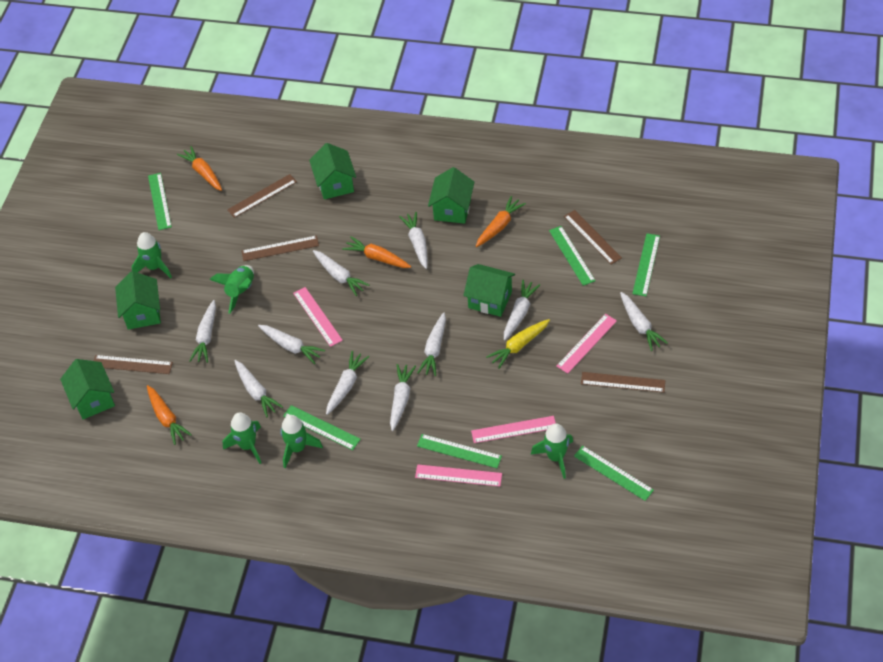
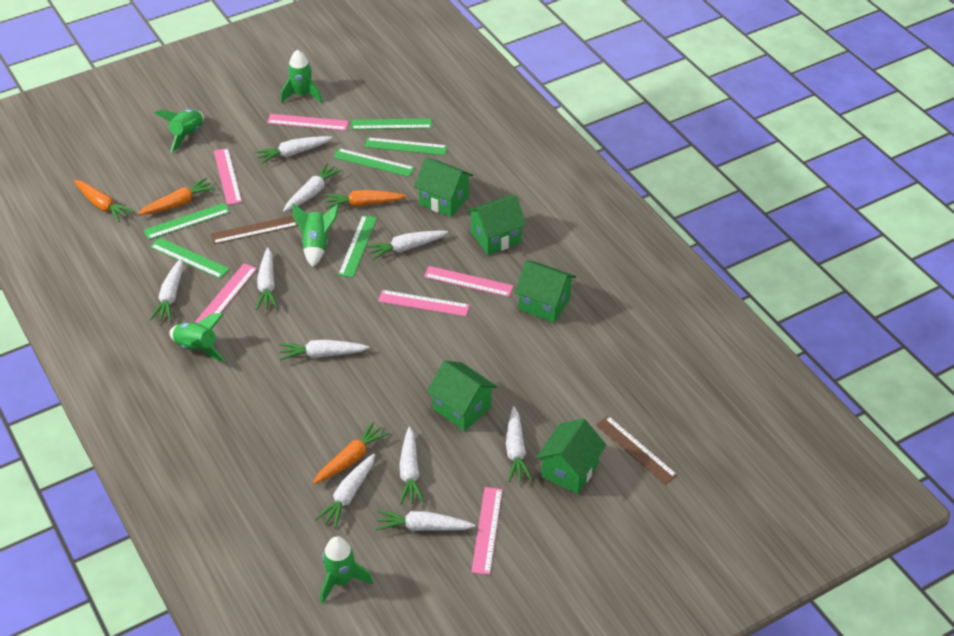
brown ruler: [94,355,173,374] [227,174,297,218] [242,235,319,261] [564,210,622,264] [581,372,665,393] = 5 -> [211,216,298,244] [596,416,678,485] = 2
pink ruler: [293,287,343,347] [415,465,502,487] [471,416,556,443] [556,314,617,374] = 4 -> [195,264,257,323] [214,148,242,205] [267,114,349,131] [378,290,470,316] [424,266,513,297] [471,487,502,575] = 6
yellow carrot: [486,319,550,369] = 1 -> none = 0

